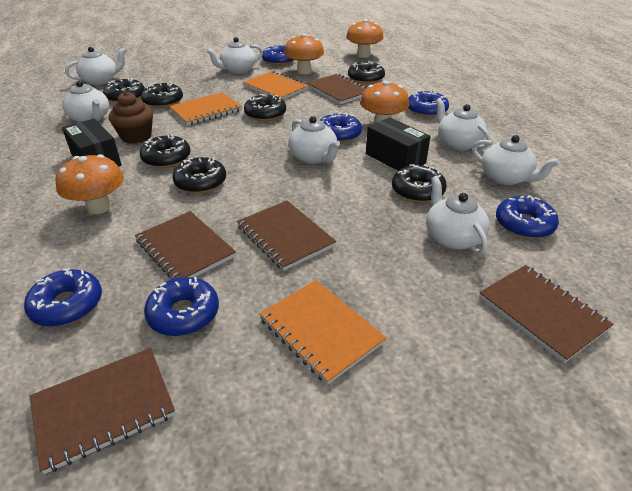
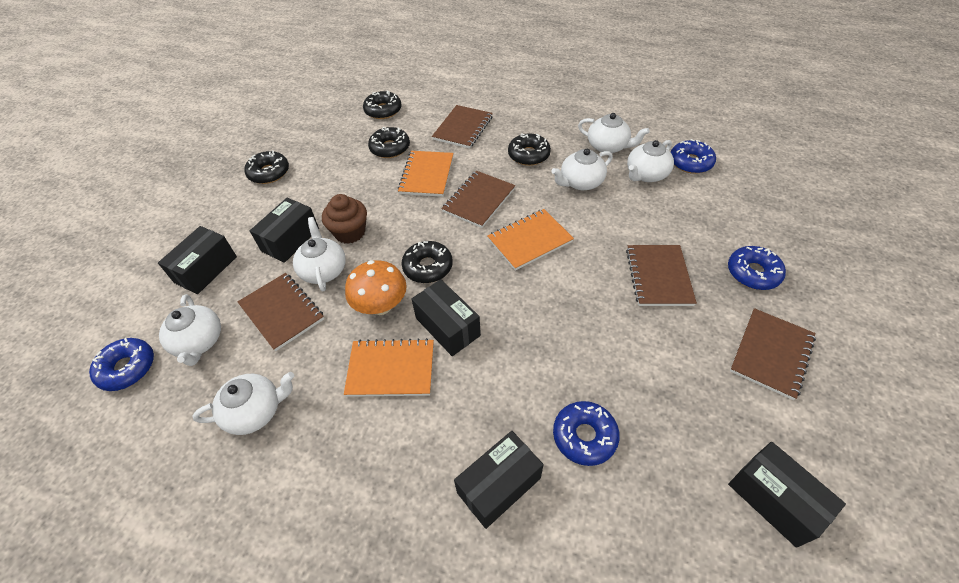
black box: [62,119,122,167] [366,117,431,171] = 2 -> [158,226,237,294] [250,198,319,263] [411,279,481,356] [454,431,543,529] [728,442,846,548] = 5
black donut: [103,78,145,103] [140,134,190,168] [141,82,183,108] [172,157,226,193] [244,94,286,121] [348,61,385,84] [392,164,447,202] = 7 -> [244,150,289,184] [363,91,402,119] [368,127,410,158] [402,241,453,283] [508,133,551,166] = 5
blue donut: [24,269,102,327] [144,277,219,336] [262,45,294,66] [320,113,362,143] [408,90,449,117] [496,195,559,239] = 6 -> [89,338,154,391] [553,401,620,466] [671,139,716,174] [728,246,786,290] = 4
orange mushroom: [56,154,124,214] [284,33,324,75] [346,19,384,58] [360,81,409,124] = 4 -> [345,260,407,315] = 1
white teapot: [63,81,109,122] [65,47,127,85] [206,37,263,74] [289,116,340,164] [426,176,490,255] [436,98,491,151] [473,135,560,185] = 7 -> [159,294,221,366] [192,372,294,435] [293,217,345,292] [551,149,613,190] [578,113,650,153] [627,140,674,182] = 6

